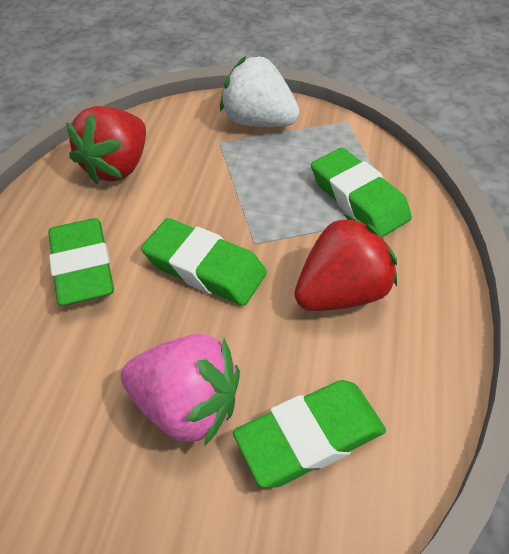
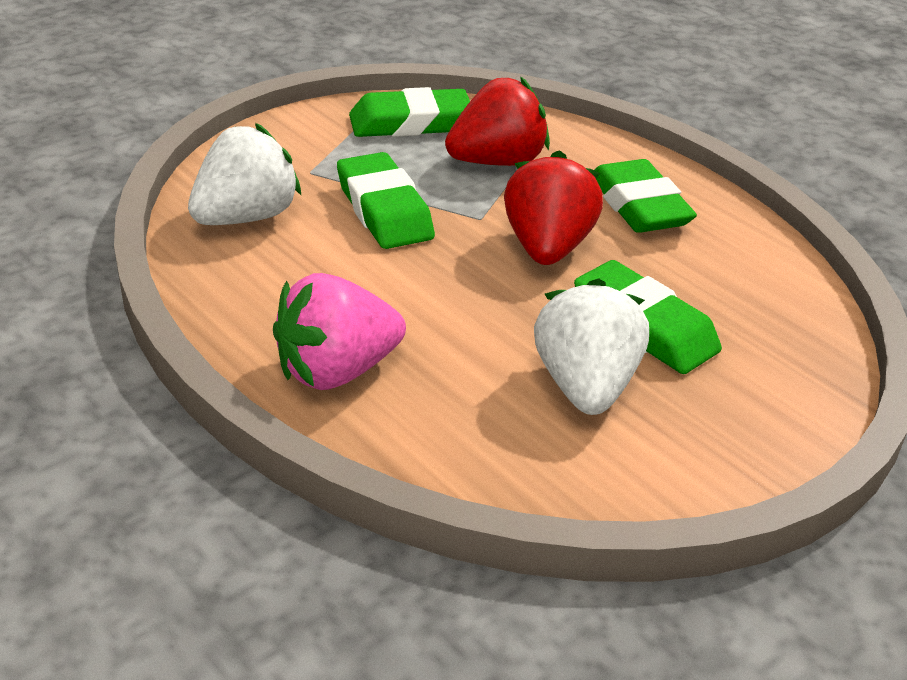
white strawberry: [220,56,300,127] = 1 -> [188,123,301,225] [534,278,649,415] = 2

